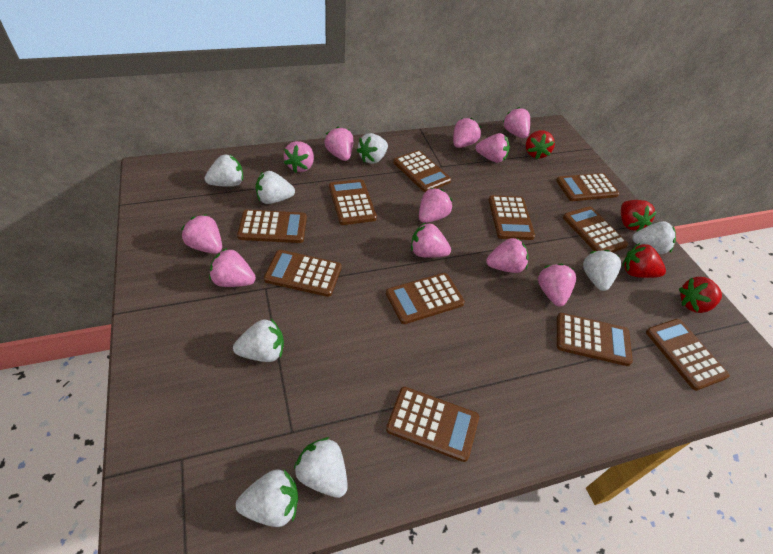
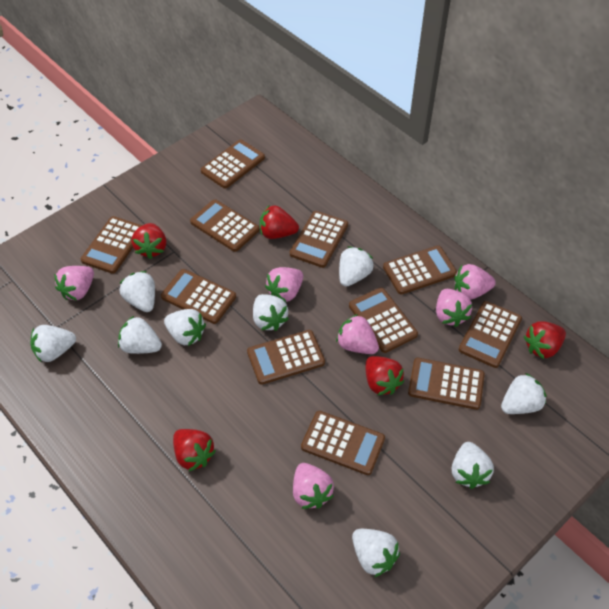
pink strawberry: [181,214,222,254] [209,248,256,287] [284,141,314,173] [325,126,353,161] [411,222,451,258] [419,188,453,223] [453,118,481,148] [476,133,510,163] [486,238,528,273] [503,107,530,138] [538,263,576,306] = 11 -> [54,266,94,300] [265,267,303,302] [293,463,334,509] [336,314,379,354] [436,289,472,327] [454,264,496,300] = 6
red strawberry: [526,130,555,159] [621,200,657,231] [622,243,666,278] [679,277,722,313] = 4 -> [132,223,166,259] [173,429,216,471] [260,205,299,239] [366,356,404,395] [524,321,566,359] = 5
white strawberry: [205,154,243,187] [233,319,284,362] [236,469,298,527] [255,171,295,204] [294,437,348,498] [357,133,388,164] [583,250,621,291] [633,221,676,254] = 8 -> [31,325,76,363] [118,316,162,354] [120,271,155,312] [164,309,206,346] [253,294,289,331] [339,247,374,287] [352,529,400,577] [452,442,494,489] [501,373,546,414] = 9

